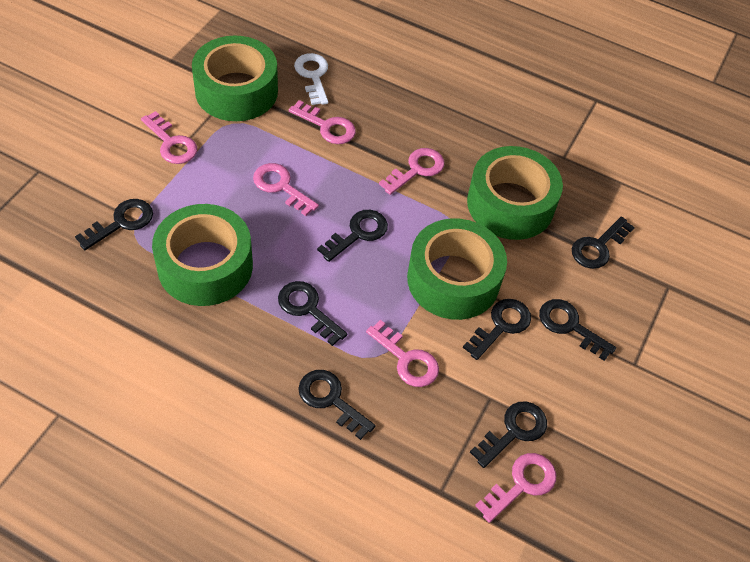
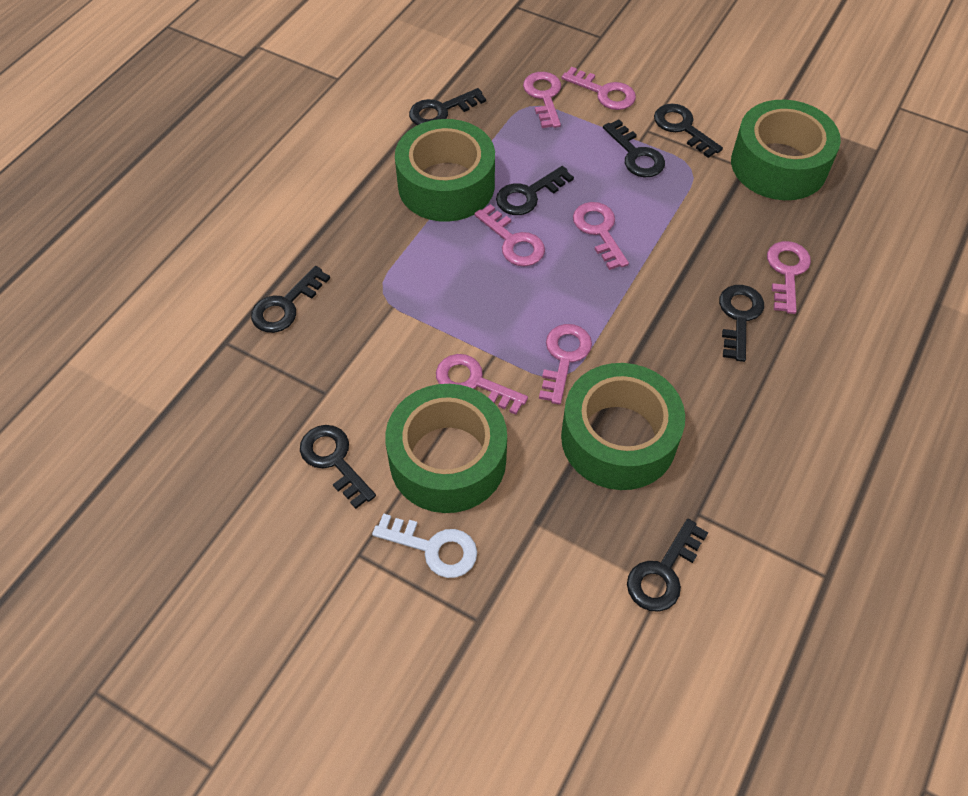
pink key: [141,111,197,164] [253,163,319,216] [289,100,356,144] [366,320,439,387] [379,148,444,195] [475,453,556,523] = 6 -> [436,354,528,415] [474,204,545,266] [523,72,561,128] [539,324,592,405] [562,67,636,110] [573,202,629,270] [767,241,811,314] = 7

